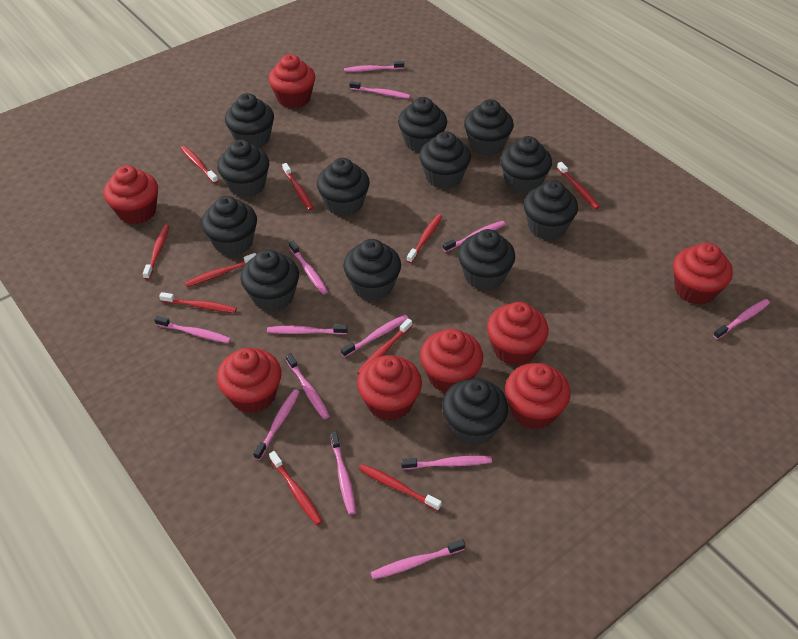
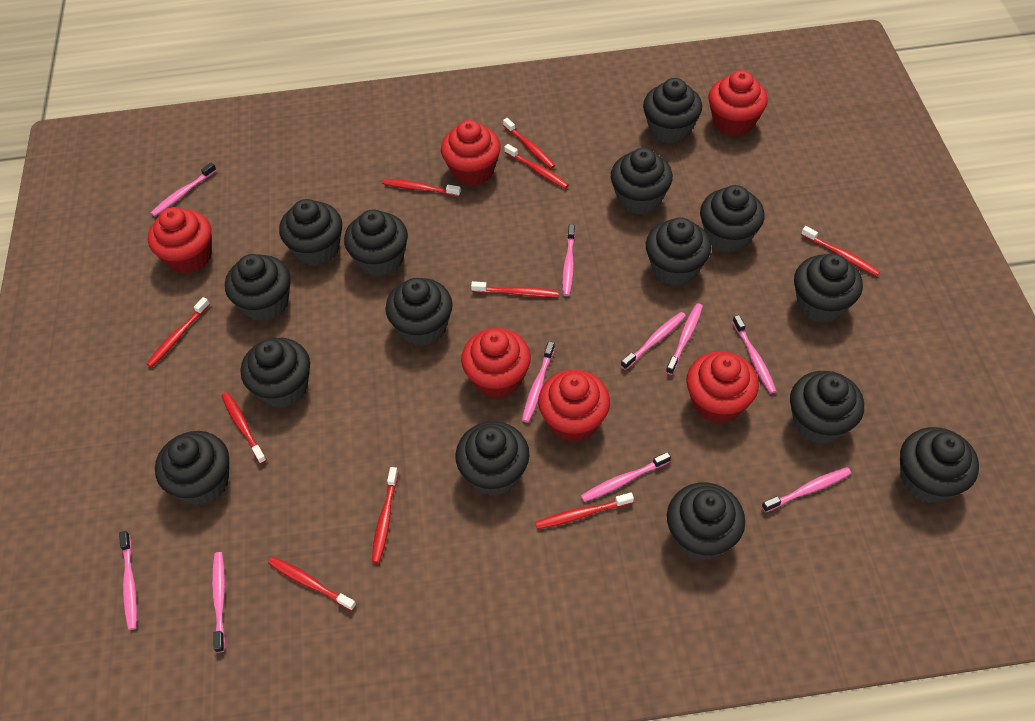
black cupcake: [201,196,257,256] [217,140,269,197] [225,93,274,148] [241,250,299,312] [317,158,370,216] [343,239,401,301] [398,97,447,153] [419,131,471,189] [442,378,508,446] [458,229,515,290] [464,99,514,156] [500,136,552,194] [524,180,578,240] = 13 -> [155,431,229,505] [225,254,290,321] [241,338,310,408] [279,199,342,266] [344,209,408,277] [385,278,453,346] [455,421,529,496] [611,148,673,215] [643,78,702,143] [646,217,711,286] [667,483,745,560] [700,185,765,253] [790,371,864,444] [794,254,863,323] [900,427,979,503] = 15
pink toothbrush: [154,316,231,343] [253,389,299,460] [267,324,348,335] [286,353,329,419] [289,241,328,294] [330,431,356,515] [341,315,408,358] [344,61,404,72] [349,81,410,99] [371,539,465,579] [401,456,492,470] [443,221,505,252] [713,299,770,339] = 13 -> [119,531,137,630] [151,163,217,217] [212,552,225,653] [522,341,555,423] [562,224,575,296] [581,452,671,502] [621,312,686,370] [666,303,703,375] [732,315,776,394] [762,467,851,512] = 10
red cupcake: [104,165,158,224] [217,348,281,413] [269,54,315,108] [357,355,422,421] [420,329,483,393] [487,302,549,366] [505,363,571,429] [673,243,733,305] = 8 -> [148,207,212,274] [441,120,501,186] [461,328,531,398] [538,370,610,442] [686,351,759,424] [708,70,768,136] = 6

